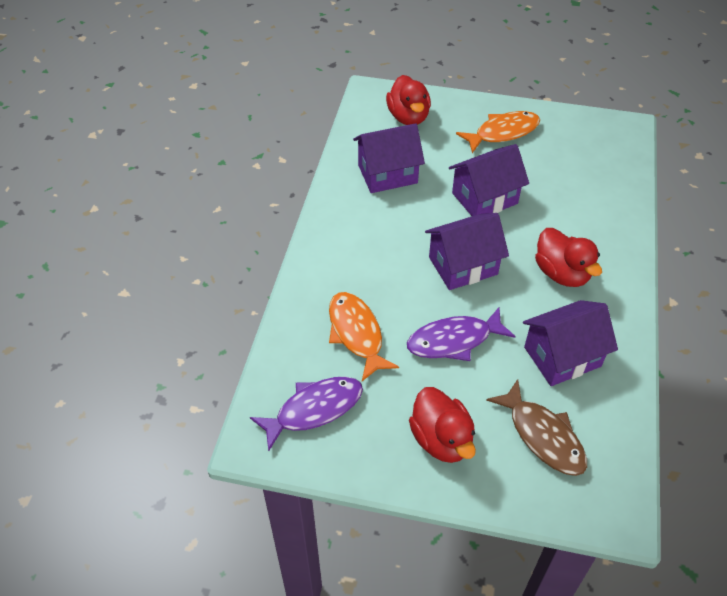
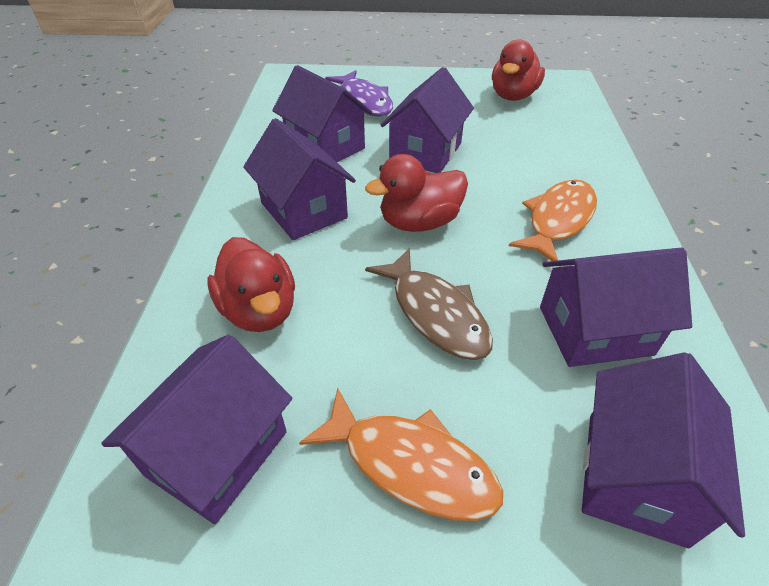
purple fish: [250,377,363,451] [407,307,515,361] = 2 -> [325,70,393,117] = 1
purple house: [353,123,425,193] [425,213,509,290] [449,144,529,216] [523,300,618,386] = 4 -> [101,334,292,524] [243,118,356,240] [272,65,372,162] [381,67,474,173] [540,248,692,367] [582,352,745,548] = 6

